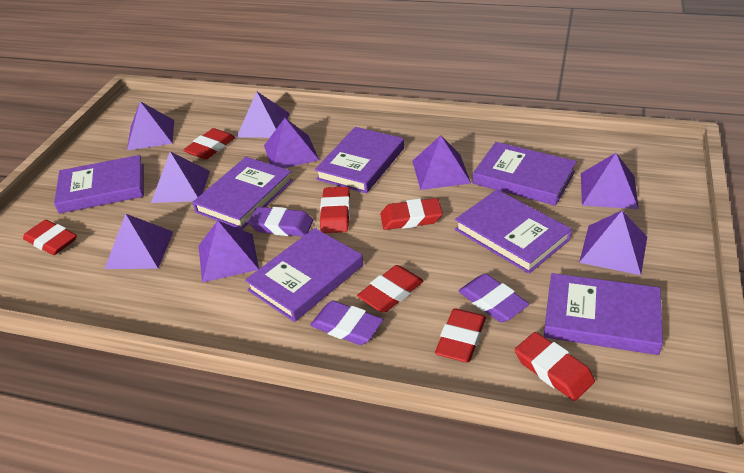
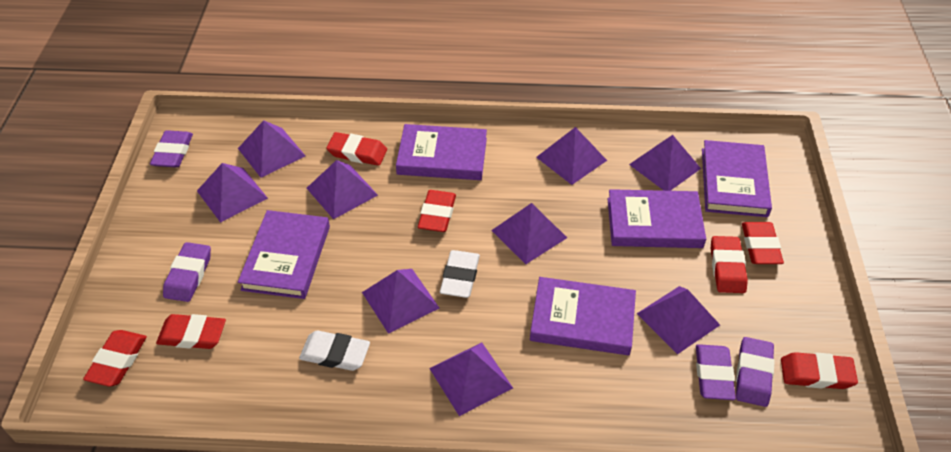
purple book: [54,155,144,214] [192,157,293,230] [245,228,363,322] [315,127,404,193] [455,189,572,274] [473,142,577,206] [544,273,663,355] = 7 -> [238,210,330,299] [396,124,487,180] [530,277,636,355] [608,189,706,248] [702,140,772,217] = 5
purple eraser: [248,207,313,237] [310,301,383,345] [458,274,529,322] = 3 -> [150,130,193,167] [163,242,211,302] [696,344,736,400] [736,337,775,407] = 4
white eraser: none = 0 -> [299,331,370,371] [440,250,480,298] = 2

